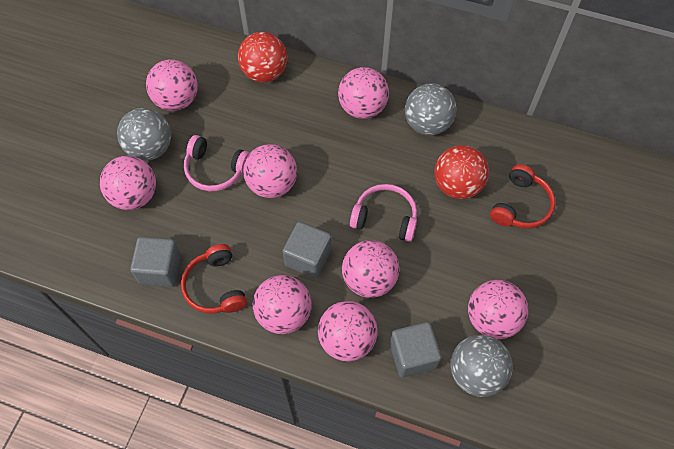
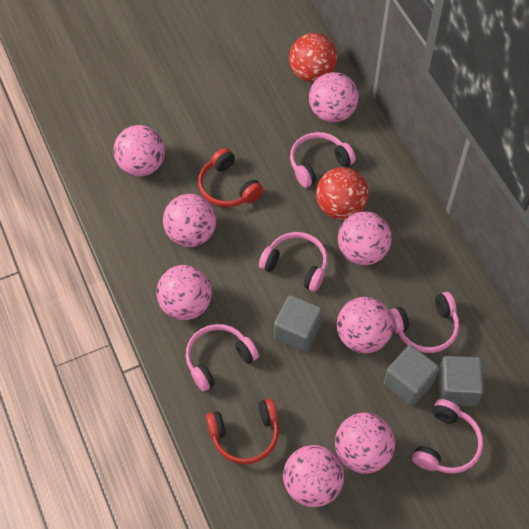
grey ball: [117,108,171,161] [405,83,457,136] [450,335,513,397] = 3 -> none = 0
pink headphones: [184,135,250,191] [350,184,417,242] = 2 -> [186,324,259,391] [259,232,328,292] [290,132,356,188] [389,292,459,353] [412,399,483,474] = 5

